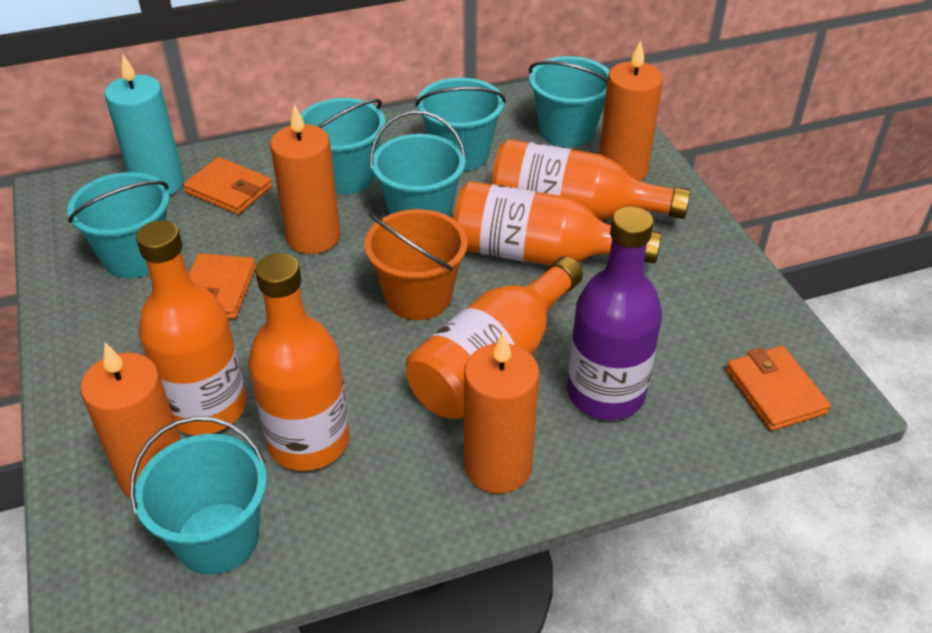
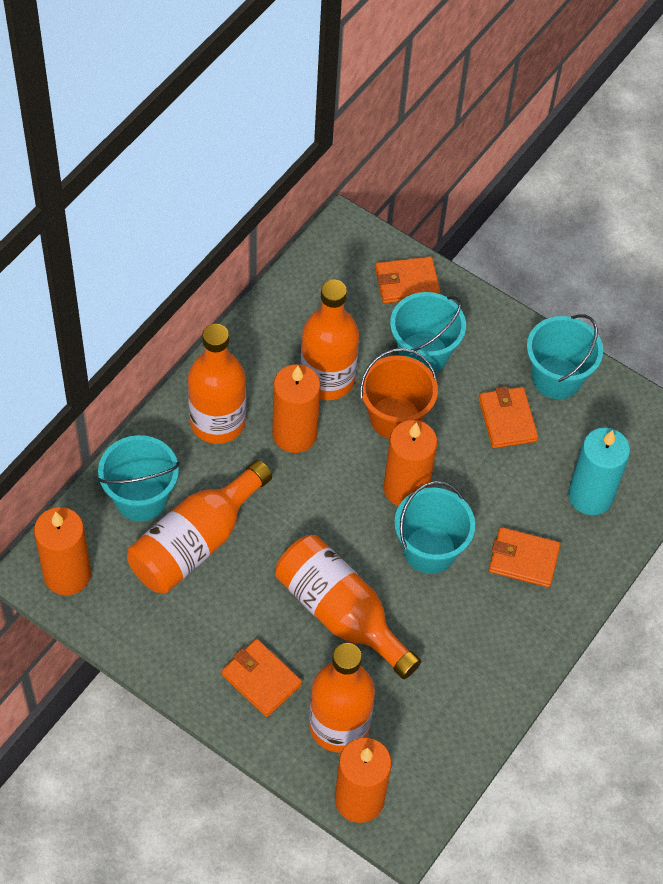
orange wallet: [183,157,272,215] [189,254,256,319] [726,346,831,431] = 3 -> [221,639,302,717] [375,256,441,304] [478,386,538,448] [489,527,561,587] = 4
purple bottle: [567,206,662,420] = 1 -> none = 0
turquoise bucket: [67,172,170,278] [130,416,267,575] [301,98,386,194] [370,111,466,217] [415,78,506,171] [529,56,610,147] = 6 -> [98,435,179,521] [390,292,466,373] [394,481,475,574] [527,314,603,399] = 4

